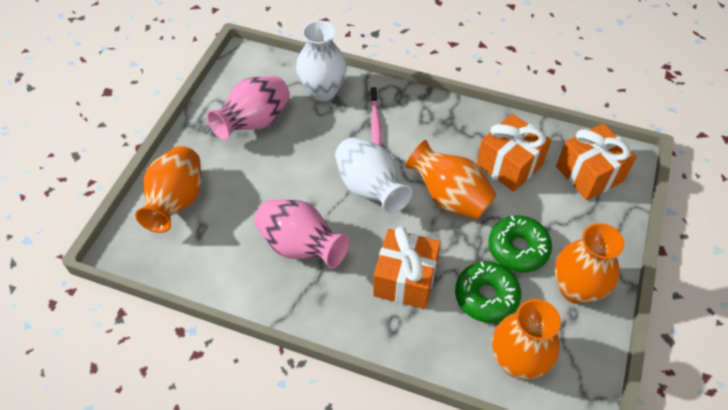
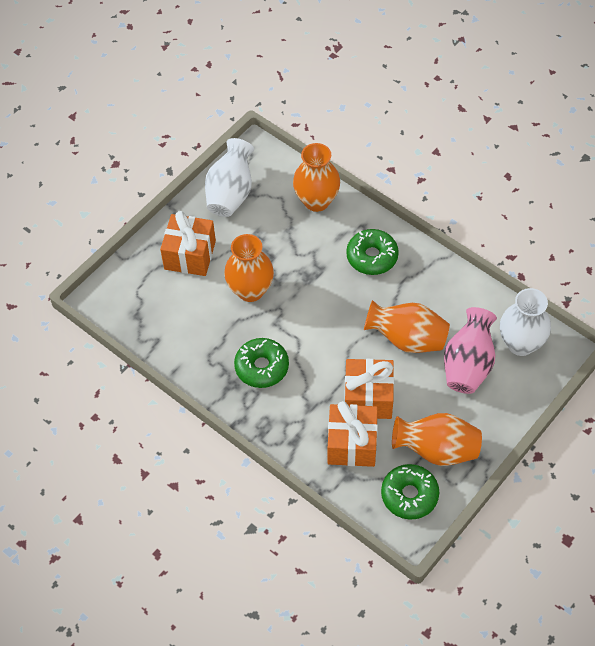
green donut: [455,261,521,323] [488,215,552,272] = 2 -> [234,338,289,388] [346,229,399,275] [381,464,439,520] = 3
pink toothbrush: [370,87,382,146] = 1 -> none = 0
pink vase: [207,76,290,140] [255,200,350,269] = 2 -> [444,307,497,394] = 1

